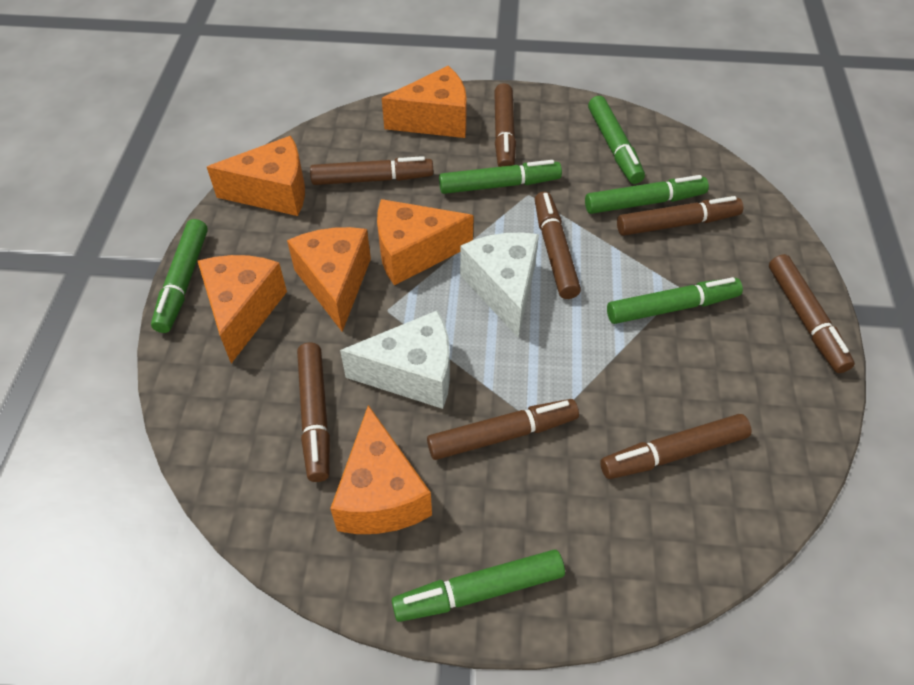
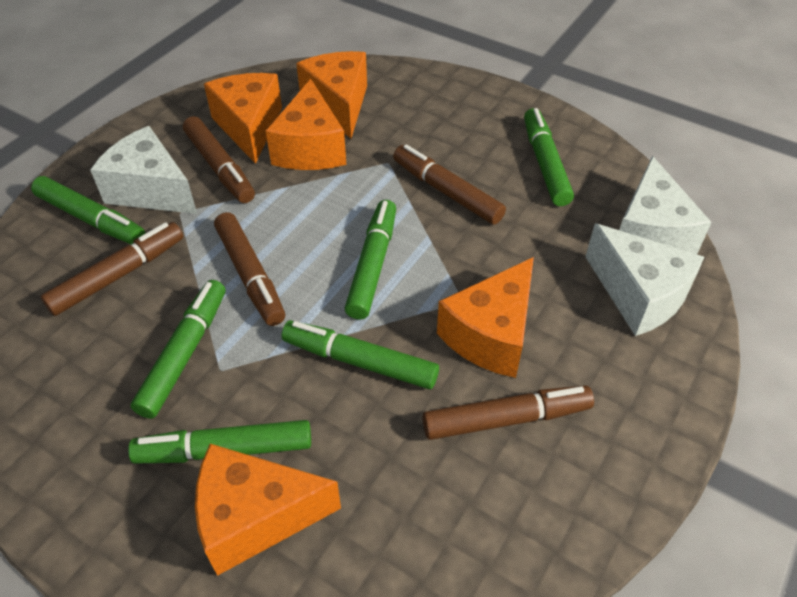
brown marker: [297,343,330,482] [310,156,433,185] [427,399,579,460] [494,83,516,167] [534,192,581,299] [600,414,752,479] [617,196,743,236] [769,254,855,373] = 8 -> [41,222,183,316] [183,116,255,203] [214,212,285,326] [393,144,506,225] [423,386,594,440] = 5
orange cheese: [198,255,287,363] [207,136,305,216] [287,227,371,332] [330,405,432,534] [377,199,474,285] [382,66,467,138] = 6 -> [195,444,341,576] [204,73,282,164] [266,79,346,170] [296,51,367,138] [437,257,534,378] = 5
white cheese: [340,310,450,409] [460,233,539,338] = 2 -> [90,126,197,214] [585,224,704,336] [619,156,712,254] = 3

